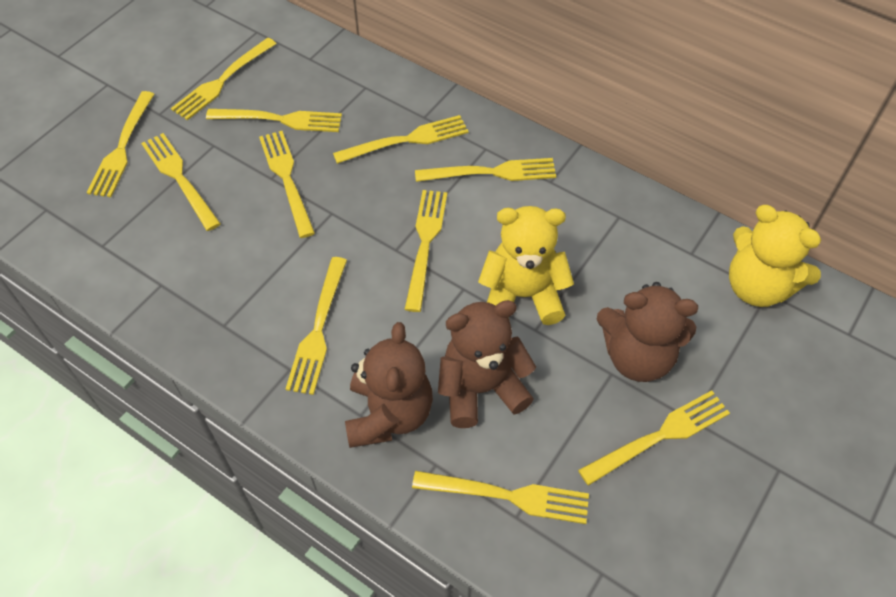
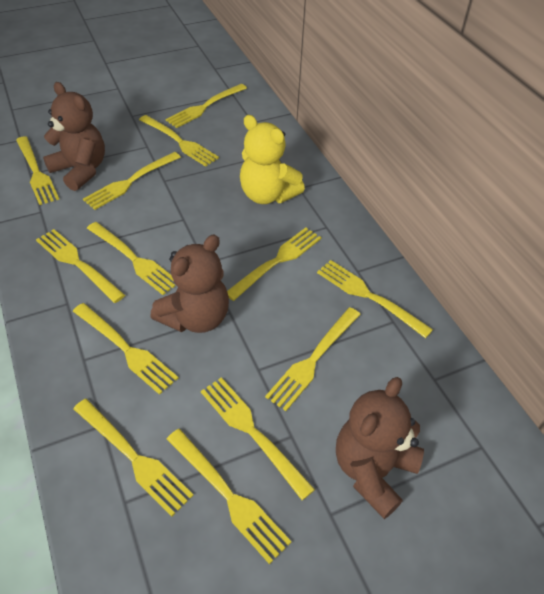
yellow fork: [87,91,154,197] [141,133,221,231] [171,38,276,120] [206,109,342,132] [259,131,315,238] [286,257,347,395] [333,115,469,164] [404,190,447,312] [412,471,589,524] [415,158,556,182] [578,390,730,486] = 11 -> [16,136,59,205] [36,229,125,303] [73,303,179,395] [74,399,194,517] [83,152,181,210] [87,222,175,295] [139,115,219,167] [166,84,247,128] [167,429,292,564] [201,377,315,500] [227,228,322,301] [265,307,361,411] [317,260,433,338] = 13
yellow teddy bear: [478,206,574,325] [729,205,821,307] = 2 -> [240,115,305,204] = 1

